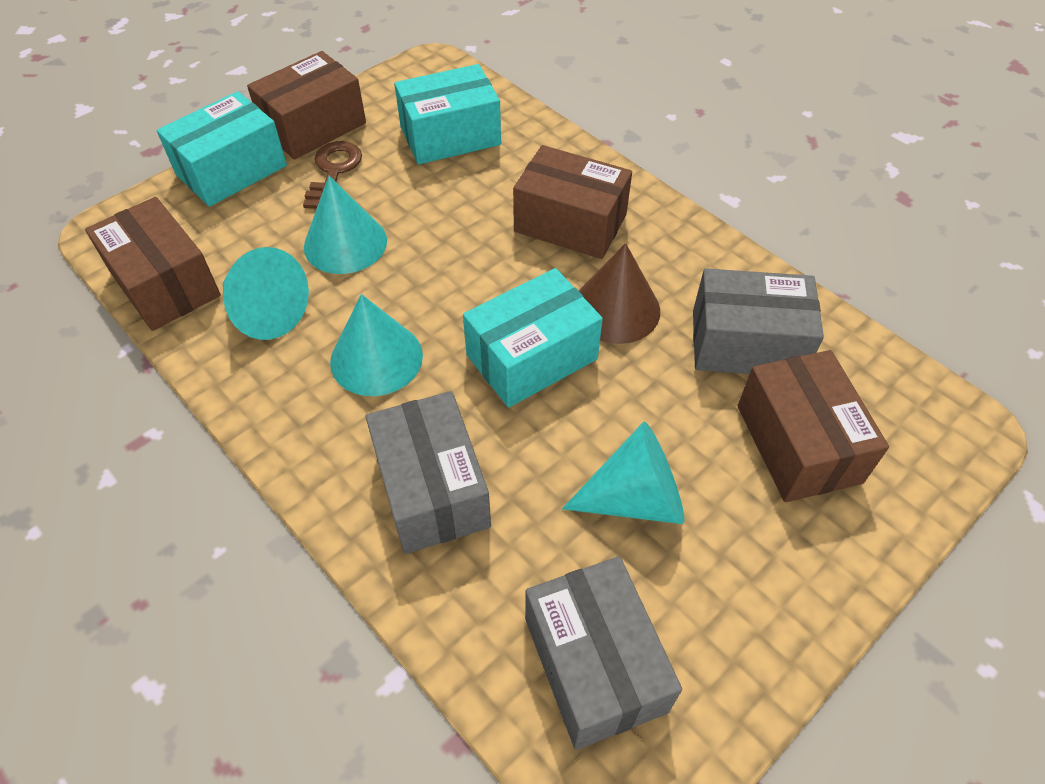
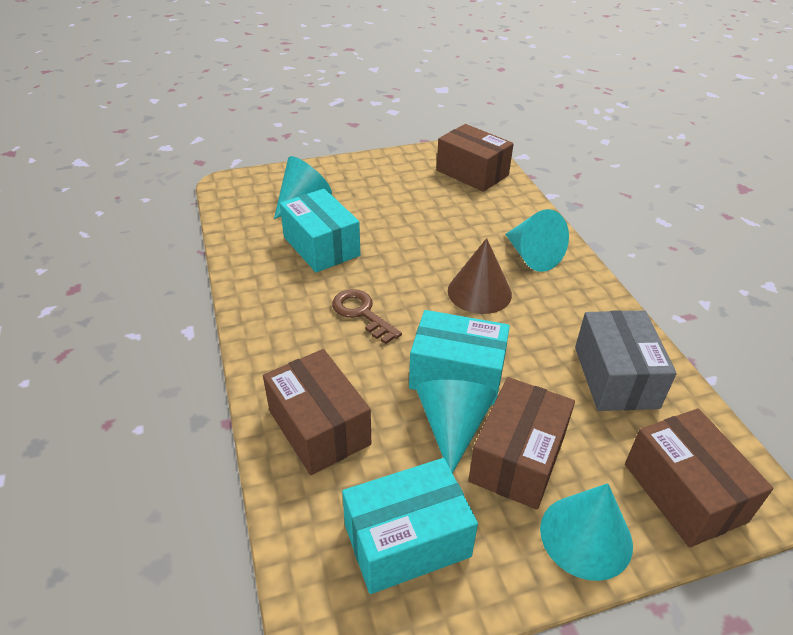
grey box: [366,391,491,554] [525,556,682,750] [693,268,824,374] = 3 -> [575,310,677,411] = 1

